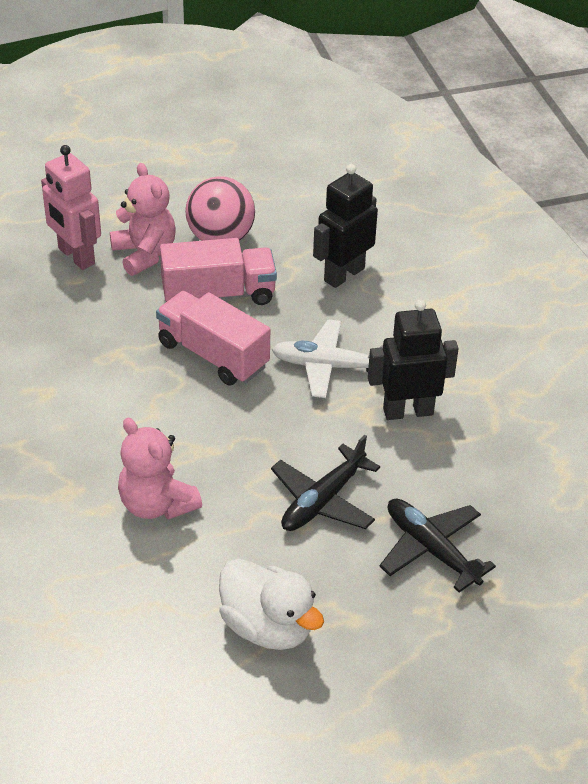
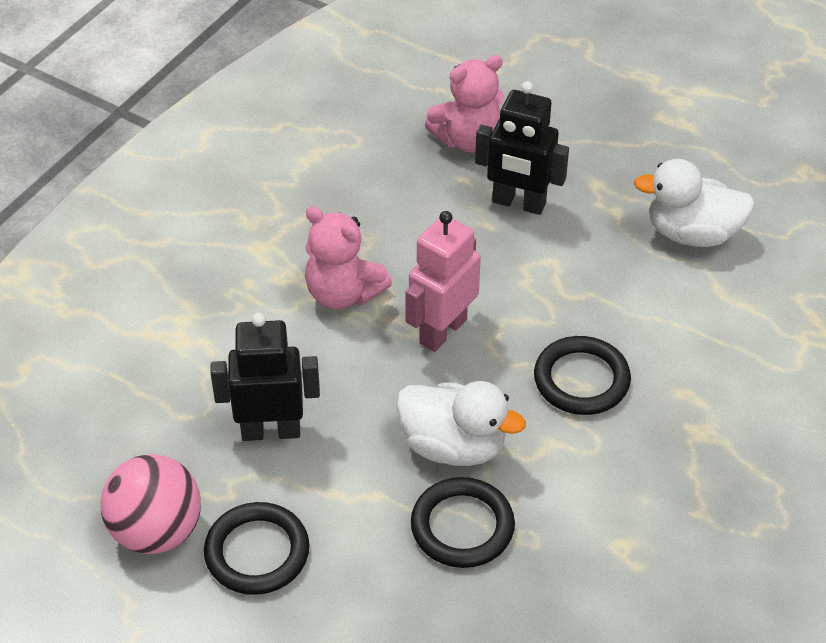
black plane: [271,435,380,531] [379,499,496,592] = 2 -> none = 0
black ring: none = 0 -> [204,502,310,595] [411,477,515,568] [534,336,631,415] = 3
pink truck: [156,291,270,385] [160,238,277,305] = 2 -> none = 0
white duck: [219,559,324,650] = 1 -> [396,381,526,466] [634,159,755,247] = 2
white plane: [272,319,383,398] = 1 -> none = 0

